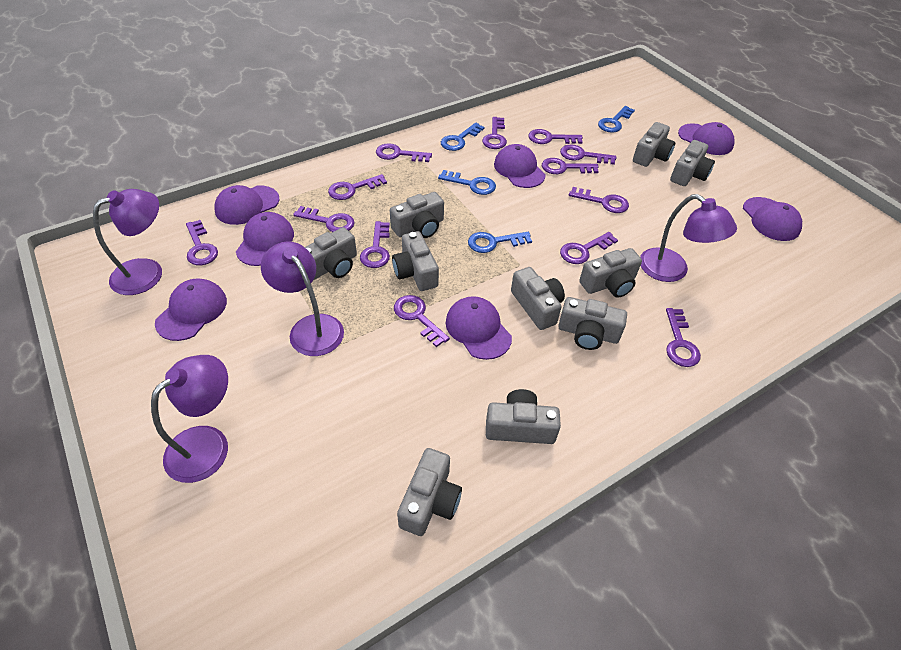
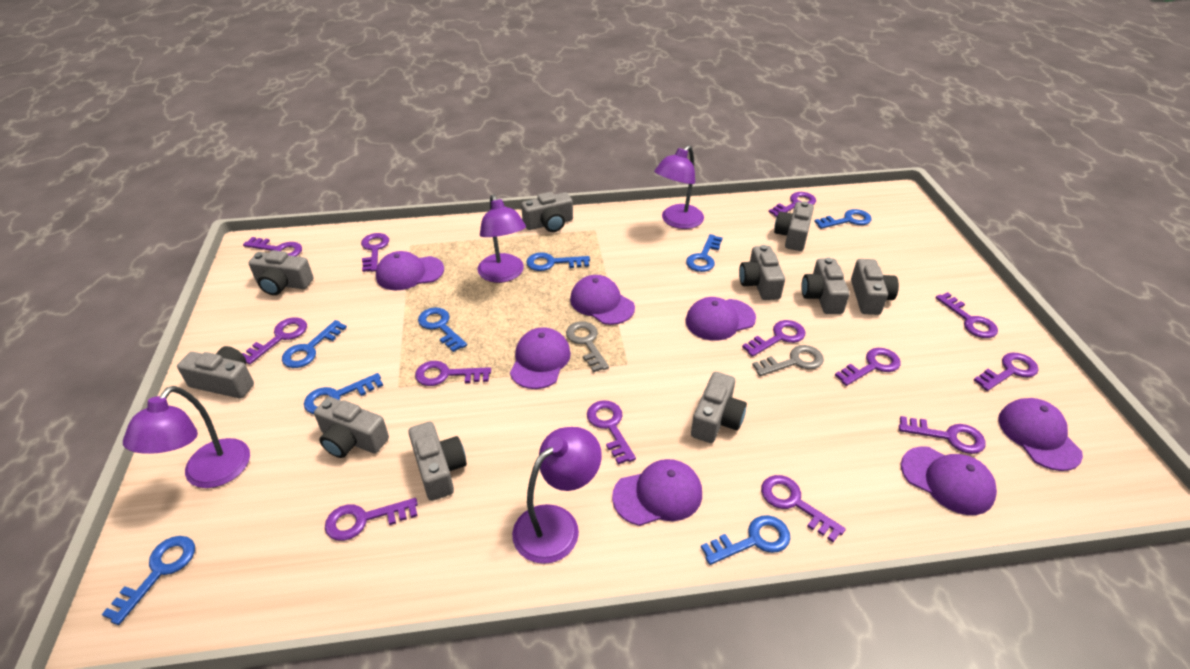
blue key: [438,170,496,195] [441,123,484,151] [468,232,532,253] [598,106,635,133] = 4 -> [101,536,195,625] [282,320,347,368] [304,373,383,414] [418,307,467,352] [526,253,590,271] [686,234,723,272] [701,515,790,565] [814,209,872,229] = 8
grey key: none = 0 -> [566,321,609,372] [752,345,824,376] = 2

